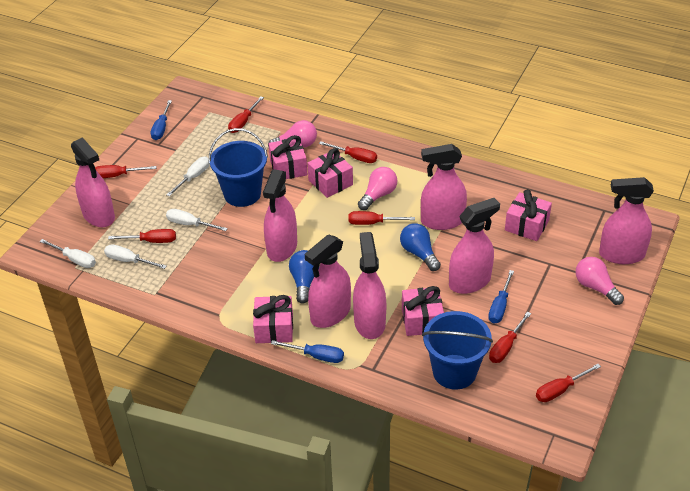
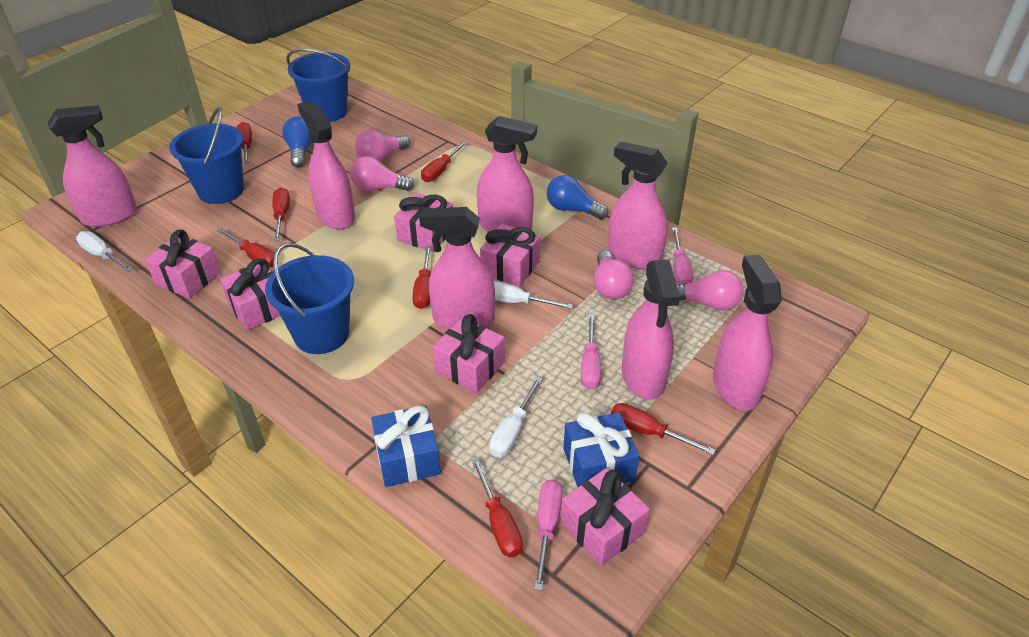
blue bucket: [209,128,268,207] [422,311,493,390] = 2 -> [169,107,244,204] [265,243,354,354] [287,48,350,122] = 3
blue gift: none = 0 -> [371,405,441,487] [563,412,639,487] = 2
blue screwdriver: [151,100,172,140] [271,340,344,363] [488,270,514,324] = 3 -> none = 0
pink gift: [253,295,293,343] [269,135,307,179] [307,148,353,198] [402,286,444,336] [505,189,552,241] = 5 -> [145,230,221,298] [220,258,280,330] [394,193,453,252] [432,314,505,393] [480,224,540,287] [560,468,650,566] = 6
pink light bulb: [268,120,317,147] [358,167,397,210] [575,257,624,305] = 3 -> [350,156,415,191] [355,130,410,162] [594,250,634,299] [677,270,744,311] = 4
pink screwdriver: none = 0 -> [534,479,563,591] [581,314,601,389] [672,228,693,285] = 3
white screwdriver: [40,239,96,268] [104,244,167,269] [166,209,228,231] [167,157,210,197] = 4 -> [76,231,133,272] [489,377,543,457] [494,281,573,309] = 3

